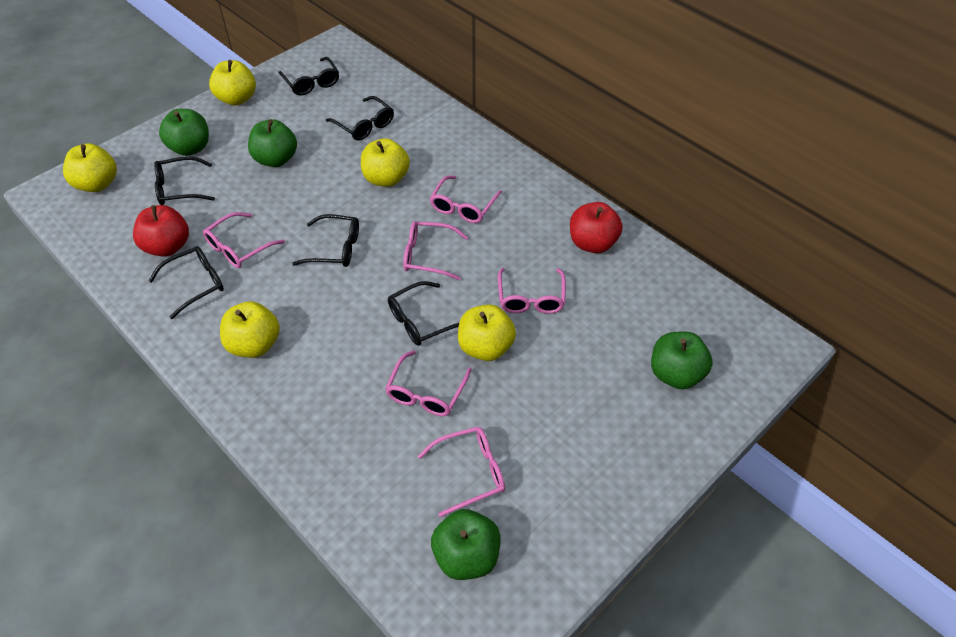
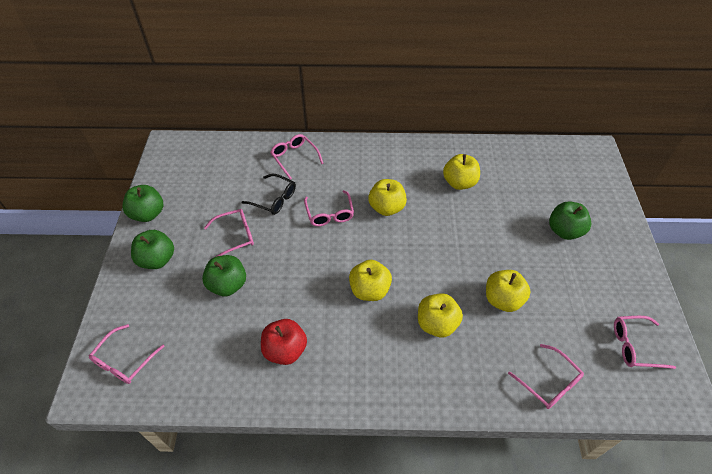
black glasses: [148,246,224,319] [154,156,215,205] [279,57,339,96] [292,214,359,267] [326,96,394,141] [388,281,459,346] = 6 -> [241,174,296,215] = 1
red apple: [133,205,189,257] [570,202,623,253] = 2 -> [261,319,307,365] = 1

